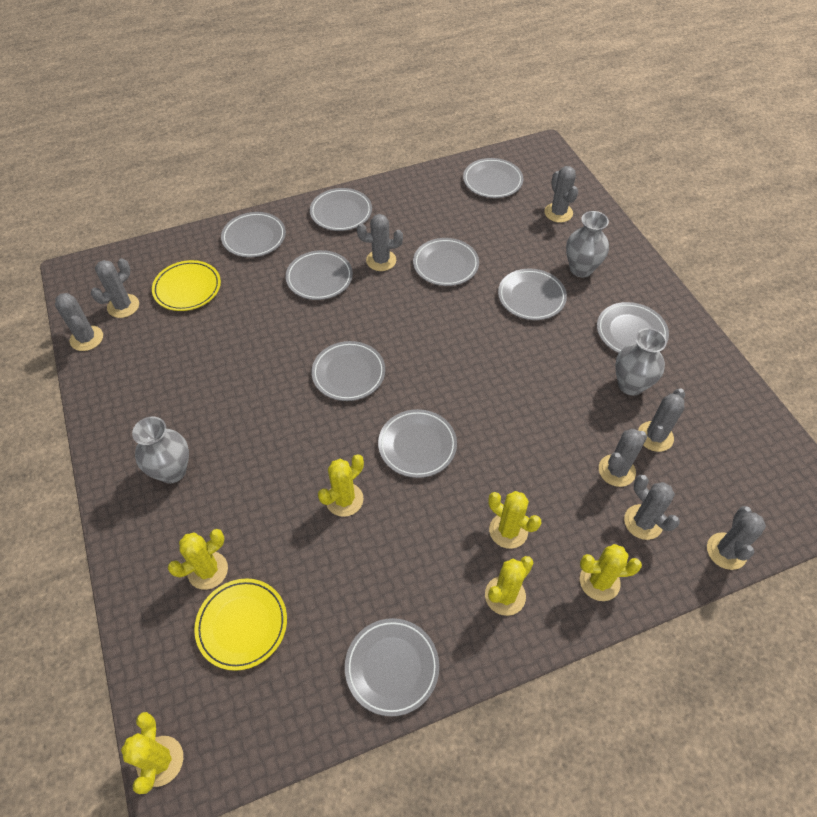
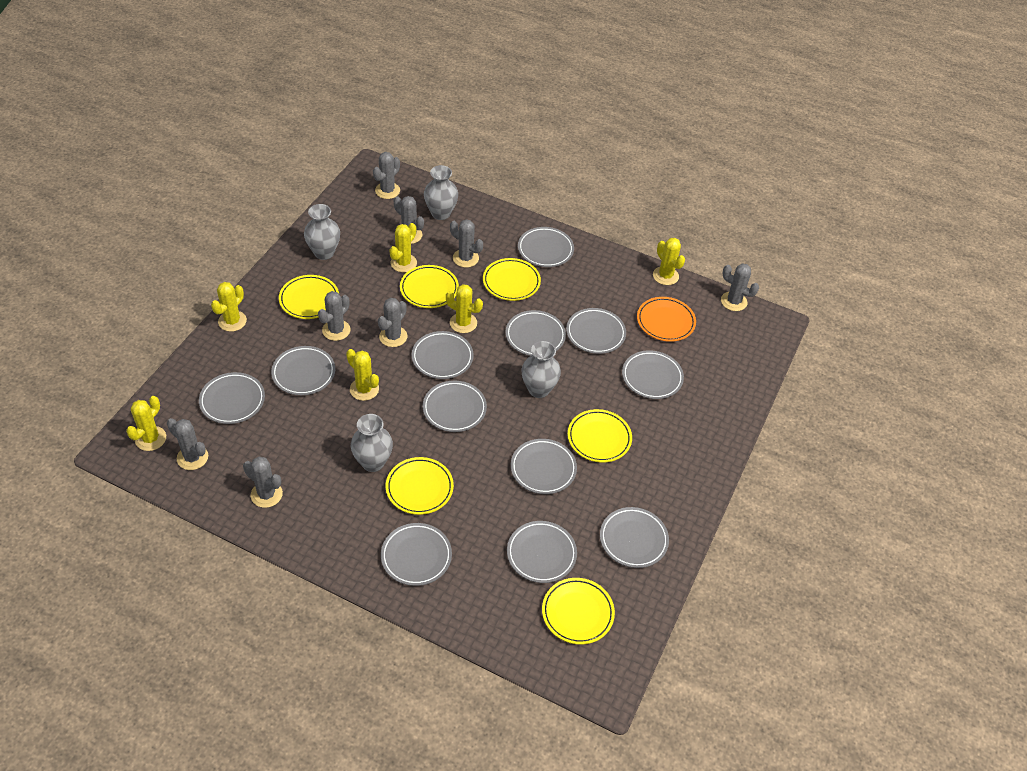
grey plate: [221,212,286,258] [286,250,353,300] [310,188,372,231] [312,341,385,401] [345,618,439,717] [378,409,457,478] [413,238,479,286] [463,158,524,198] [498,269,567,320] [597,302,669,353] = 10 -> [199,372,265,424] [271,346,335,395] [381,523,452,586] [412,331,474,379] [423,381,487,432] [505,310,566,356] [507,521,577,583] [511,439,577,494] [518,227,574,267] [566,308,626,354] [600,507,669,568] [622,350,684,399] = 12
grey vase: [132,417,189,483] [566,211,609,277] [615,328,667,396] = 3 -> [304,204,340,260] [351,414,393,472] [424,165,458,220] [522,341,561,398] = 4
orange plate: none = 0 -> [637,297,696,342] = 1
yellow plate: [152,260,221,311] [194,579,287,671] = 2 -> [279,275,339,319] [386,457,454,515] [400,265,459,308] [483,258,541,301] [542,578,615,645] [567,409,632,463] = 6

